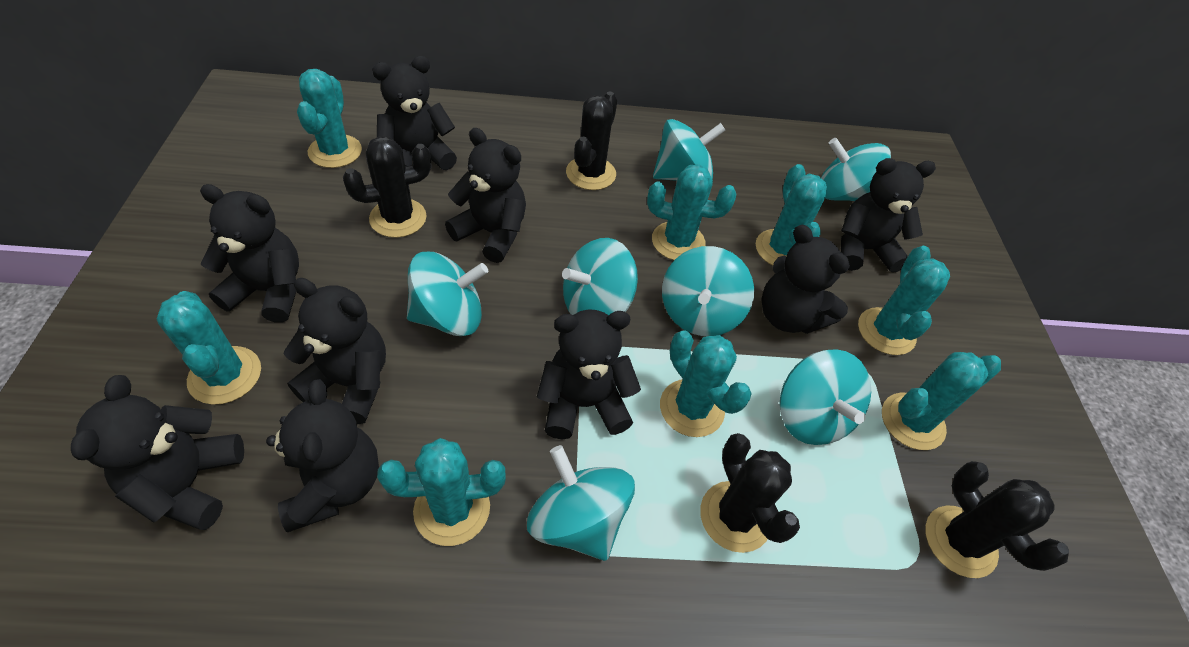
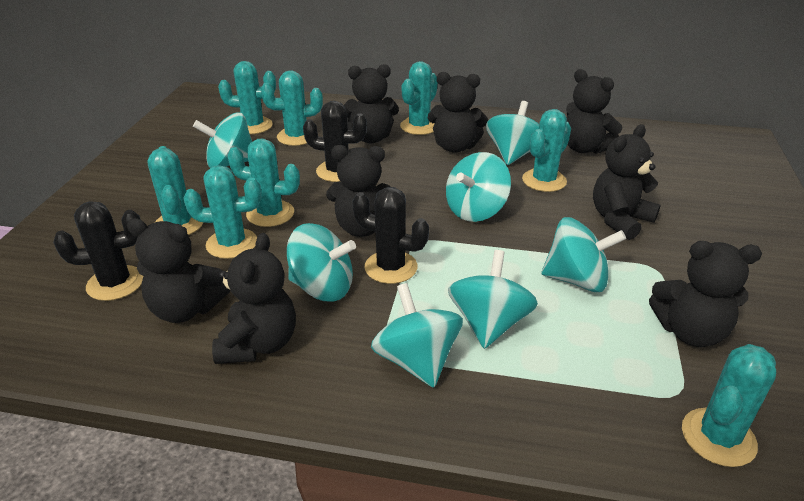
black cactus: [343,136,431,238] [566,91,617,190] [700,433,800,553] [925,461,1069,578] = 4 -> [53,201,143,301] [303,101,367,182] [352,187,429,284] = 3
black teddy bear: [71,375,244,530] [200,184,299,322] [266,379,379,532] [284,278,386,424] [372,56,457,170] [445,128,526,263] [537,309,641,439] [761,225,850,334] [841,158,936,273] = 9 -> [127,218,230,323] [212,233,296,364] [326,145,391,237] [344,64,399,143] [428,72,488,153] [566,69,622,154] [593,124,661,240] [649,241,762,347] = 8

